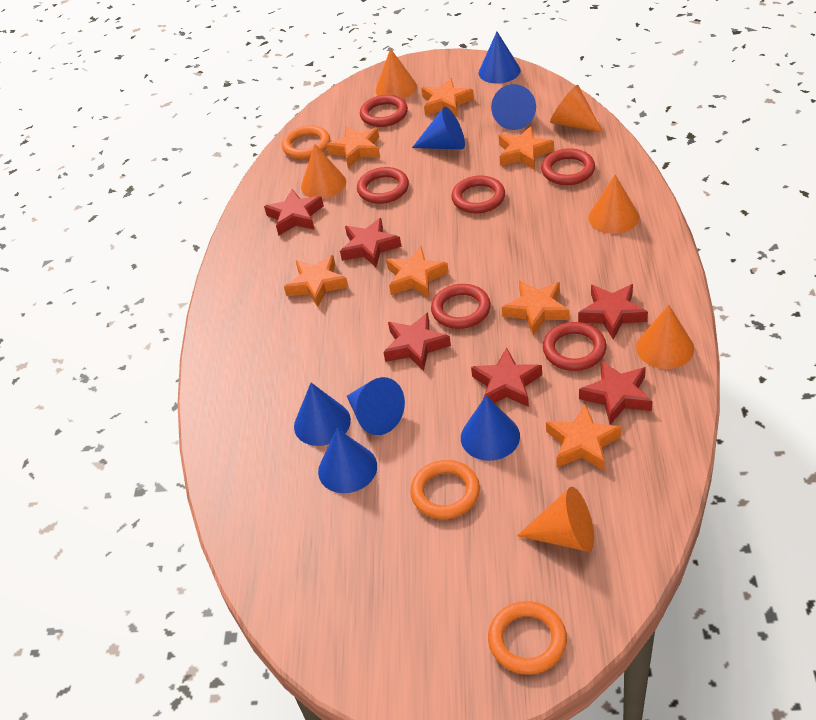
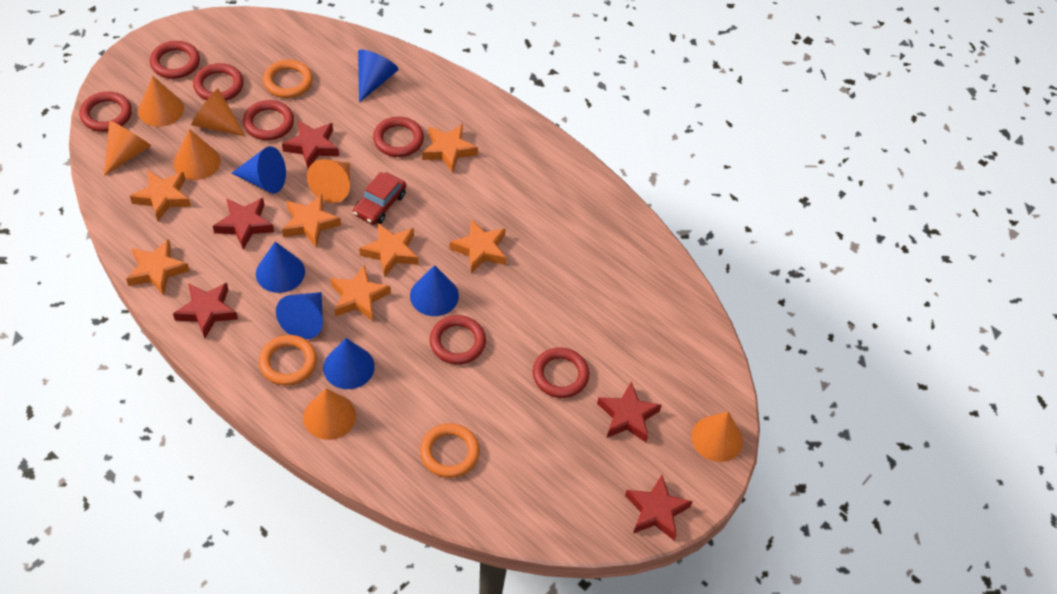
blue cone: [294,383,351,446] [318,428,377,493] [347,377,405,435] [412,107,465,149] [461,395,520,461] [479,32,521,83] [491,84,536,130] = 7 -> [232,146,286,194] [256,242,305,293] [276,292,323,339] [323,338,375,389] [358,50,398,103] [410,265,459,316] = 6
orange cone: [301,144,346,199] [376,48,417,99] [517,487,594,552] [550,85,603,133] [588,175,639,234] [636,305,694,369] = 6 -> [104,121,151,176] [138,76,184,127] [174,129,221,180] [191,89,246,137] [303,388,356,440] [307,159,350,203] [692,412,743,462] = 7
red car: none = 0 -> [353,172,406,225] = 1
red ring: [357,167,409,204] [360,95,408,127] [431,284,491,329] [451,175,505,213] [541,148,595,185] [543,322,607,371] = 6 -> [79,91,132,132] [150,41,200,79] [193,63,244,101] [243,100,294,140] [373,117,424,157] [430,315,486,364] [533,347,589,398] = 7
red star: [264,189,324,236] [340,218,401,267] [383,313,451,371] [471,348,542,407] [578,284,648,340] [579,361,653,424] = 6 -> [173,283,238,338] [213,198,274,250] [282,120,339,169] [597,382,662,442] [625,475,693,540] = 5

